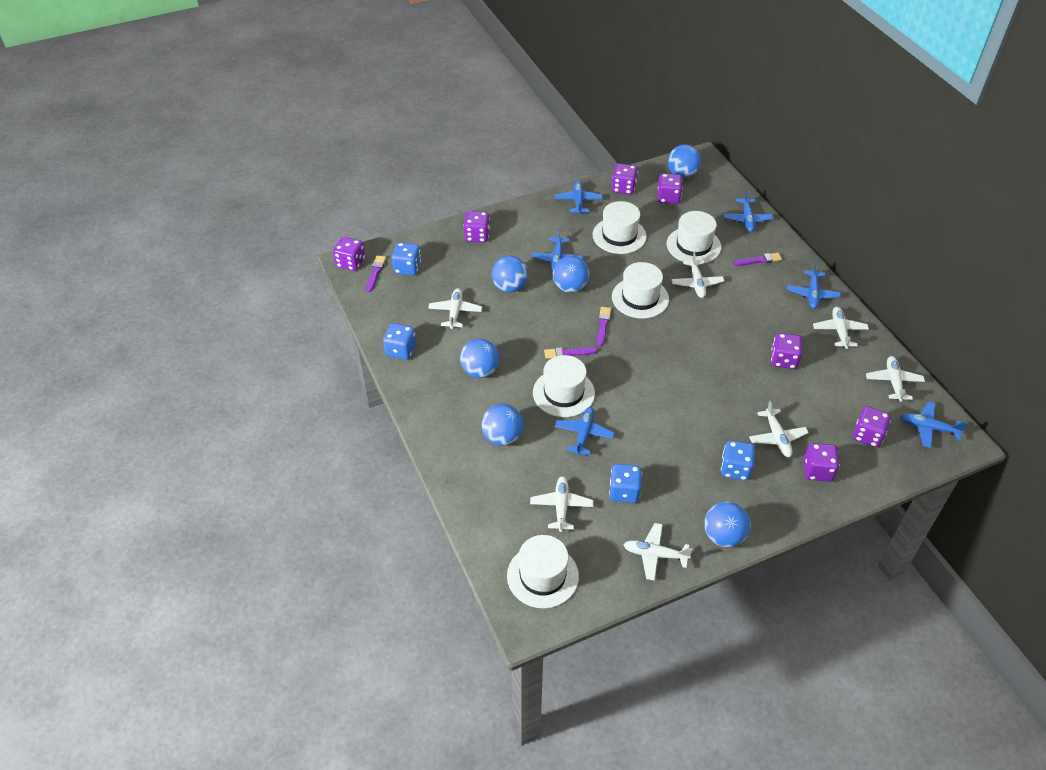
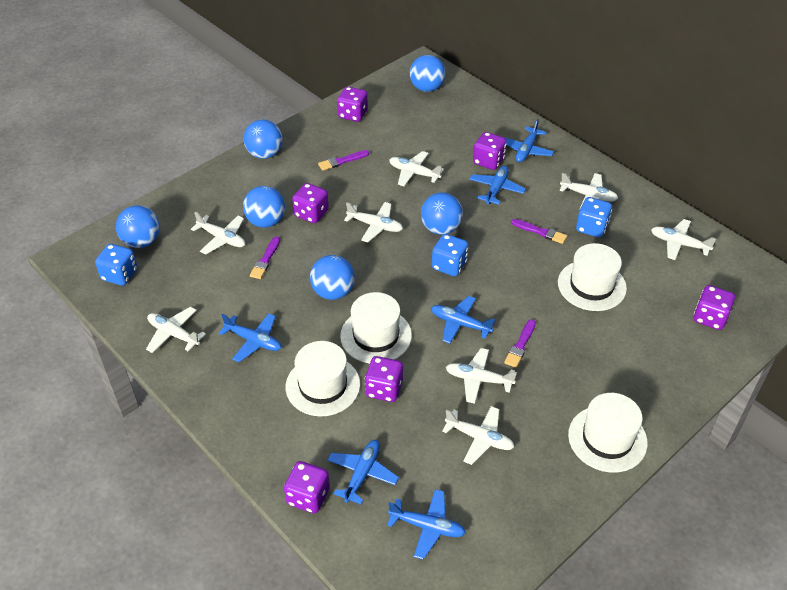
blue dice: [383,323,416,360] [392,242,421,276] [609,464,642,503] [721,441,755,480] = 4 -> [95,244,137,286] [432,234,468,276] [576,197,612,237] = 3
purple dice: [333,237,365,271] [463,211,490,242] [612,163,638,195] [657,173,683,204] [771,333,802,369] [804,443,840,482] [853,406,891,447] = 7 -> [284,461,330,513] [292,183,329,223] [337,87,368,122] [365,356,403,402] [473,132,507,170] [694,285,735,330] = 6
white hat: [507,535,579,608] [533,355,595,417] [593,201,647,254] [612,262,669,319] [667,211,721,264] = 5 -> [286,341,360,416] [340,292,412,364] [558,243,627,311] [568,393,648,473] = 4
white plane: [428,288,482,329] [530,476,593,532] [624,523,693,581] [671,251,724,298] [749,401,809,457] [813,307,869,349] [866,356,925,402] = 7 -> [146,307,206,353] [191,212,245,254] [344,202,403,242] [389,151,444,186] [442,406,514,465] [446,348,517,404] [559,173,618,209] [651,219,716,260] = 8

